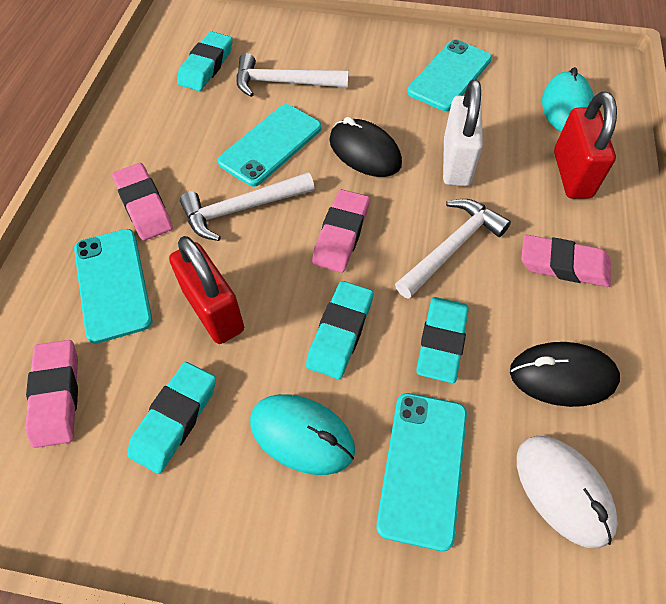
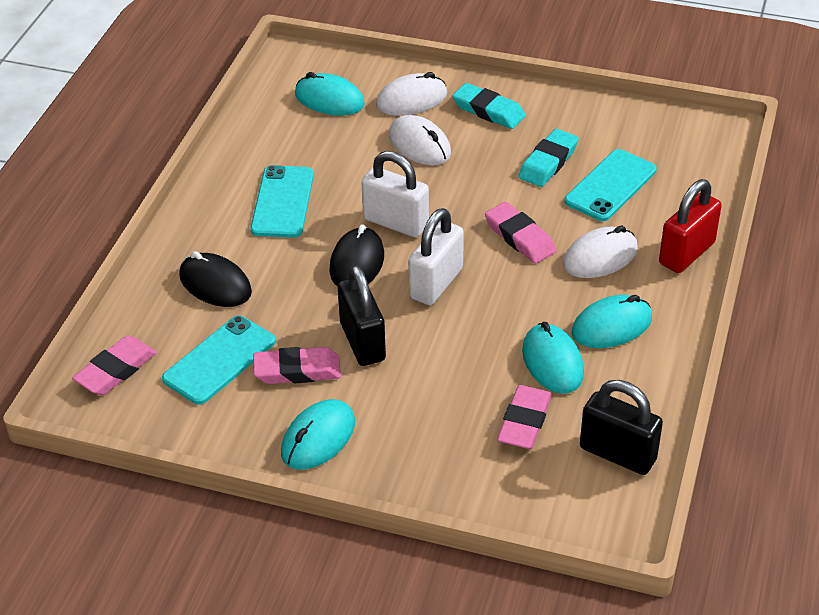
black padlock: none = 0 -> [338,265,386,366] [580,380,663,475] = 2
red padlock: [169,236,244,344] [554,91,617,199] = 2 -> [659,179,722,273] = 1
turquoise eraser: [127,362,216,474] [177,31,233,91] [306,281,373,379] [416,297,469,383] = 4 -> [452,83,526,129] [518,129,579,187] = 2
turquoise mouse: [250,394,355,475] [542,67,594,132] = 2 -> [281,399,355,470] [295,72,365,115] [522,322,584,394] [571,295,652,348] = 4
turquoise phone: [74,229,152,344] [218,104,322,187] [376,393,467,551] [407,39,492,111] = 4 -> [162,316,276,405] [250,165,314,238] [564,149,657,221] = 3
white hammer: [180,172,314,241] [236,53,349,97] [395,199,511,299] = 3 -> none = 0
white mouse: [517,436,618,549] = 1 -> [376,72,447,116] [389,115,451,165] [563,226,638,278] = 3
white padlock: [443,79,483,186] = 1 -> [361,151,429,238] [408,208,464,305] = 2

